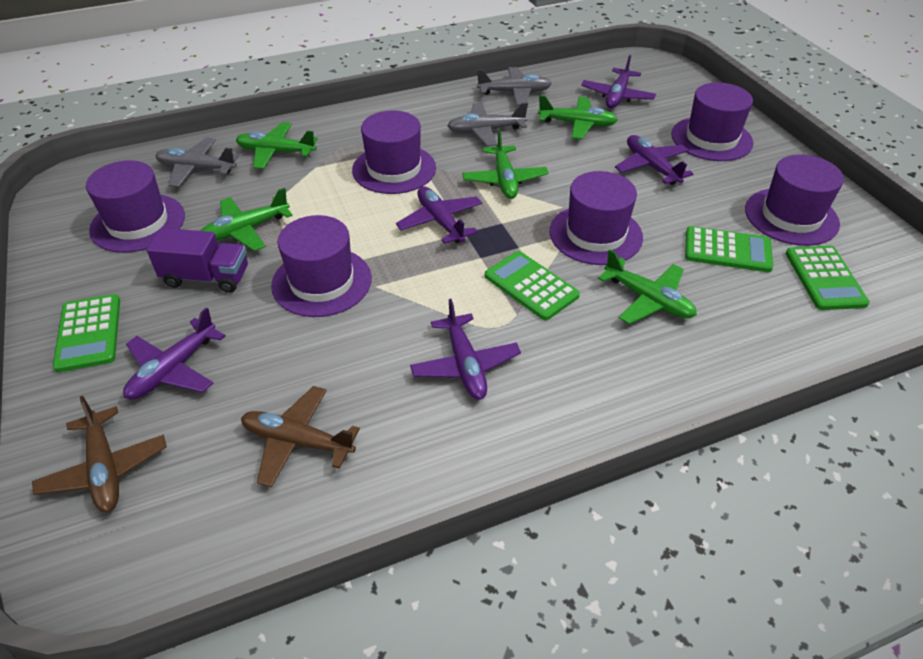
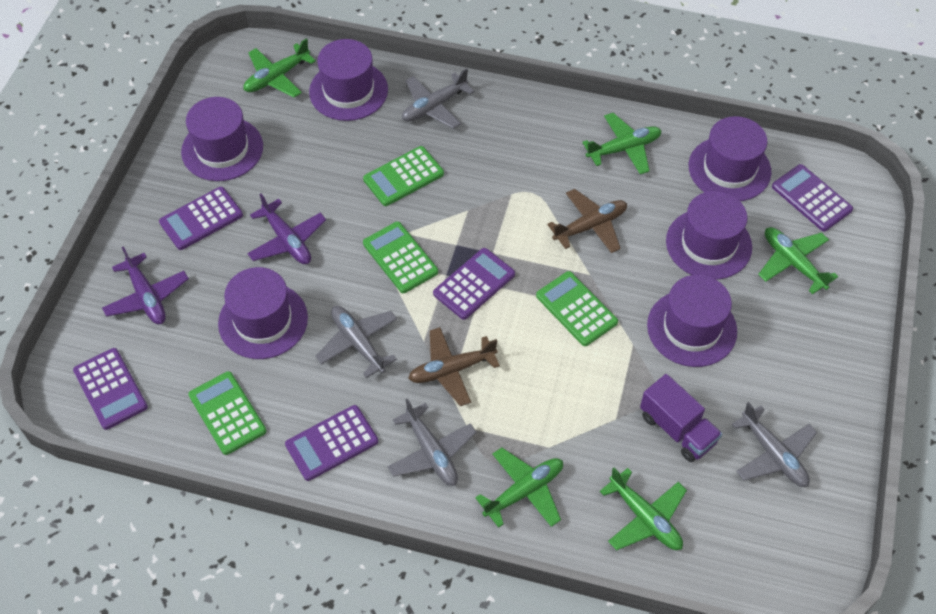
grey plane: [155,138,239,187] [447,103,528,146] [477,67,552,105] = 3 -> [315,306,397,378] [388,398,477,486] [402,68,474,129] [732,402,817,487] = 4
purple calculator: none = 0 -> [73,348,148,430] [159,187,243,250] [285,405,378,481] [433,248,515,320] [772,164,853,231] = 5
purple plane: [123,307,226,399] [396,186,482,244] [410,299,521,400] [581,55,656,108] [615,135,694,185] = 5 -> [102,246,189,324] [247,194,326,264] = 2

